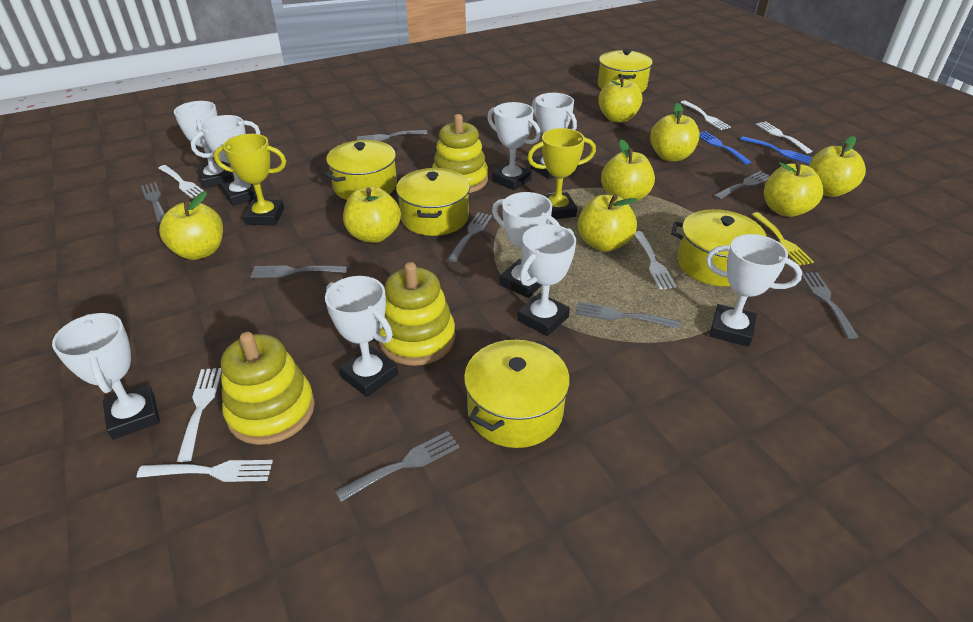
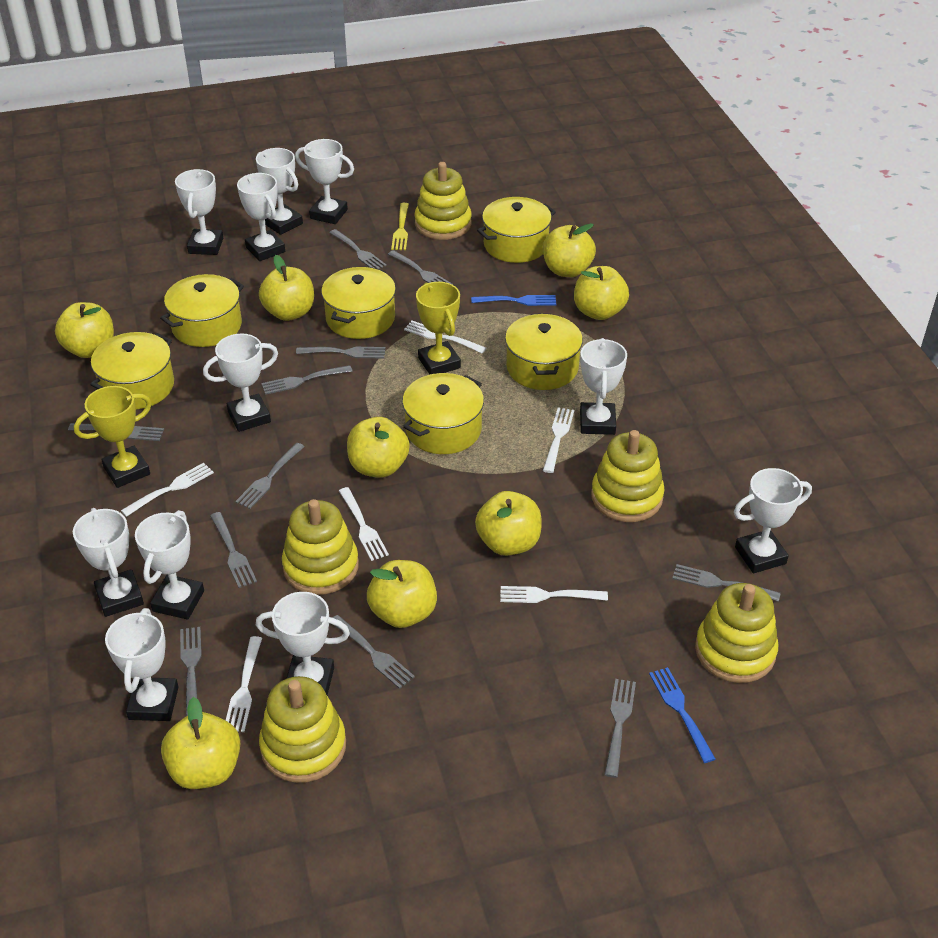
grey fork: [141,182,165,223] [251,265,347,278] [335,431,460,502] [357,130,428,141] [447,212,492,262] [575,301,680,329] [713,171,770,200] [802,272,858,339] = 8 -> [68,423,164,441] [180,627,202,716] [210,512,257,588] [235,443,305,509] [261,365,353,395] [296,347,385,358] [329,229,387,269] [333,615,415,689] [388,250,453,285] [604,679,636,778] [672,564,781,602] = 11
white trophy: [52,313,160,440] [174,101,233,188] [191,115,260,206] [325,276,398,397] [487,102,541,190] [492,192,560,298] [517,224,576,336] [531,93,577,179] [706,234,802,347] = 9 -> [73,508,144,617] [105,608,179,721] [135,510,204,620] [175,169,223,255] [203,333,278,432] [237,173,285,261] [256,148,303,235] [256,592,350,695] [295,139,354,224] [580,338,627,435] [734,468,812,573] = 11
yellow pot: [324,140,398,200] [396,168,470,236] [464,340,570,448] [598,49,653,93] [671,209,766,286] = 5 -> [90,332,174,409] [160,274,244,347] [321,267,396,339] [402,373,484,454] [477,197,556,263] [505,313,583,390] = 6
yellow stacking toy: [221,332,315,445] [379,262,455,366] [432,114,488,193] = 3 -> [259,676,346,783] [282,499,359,595] [415,162,471,240] [591,430,665,522] [695,583,778,683] = 5

